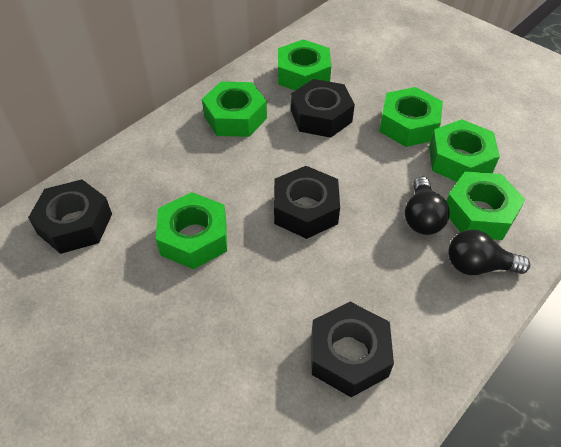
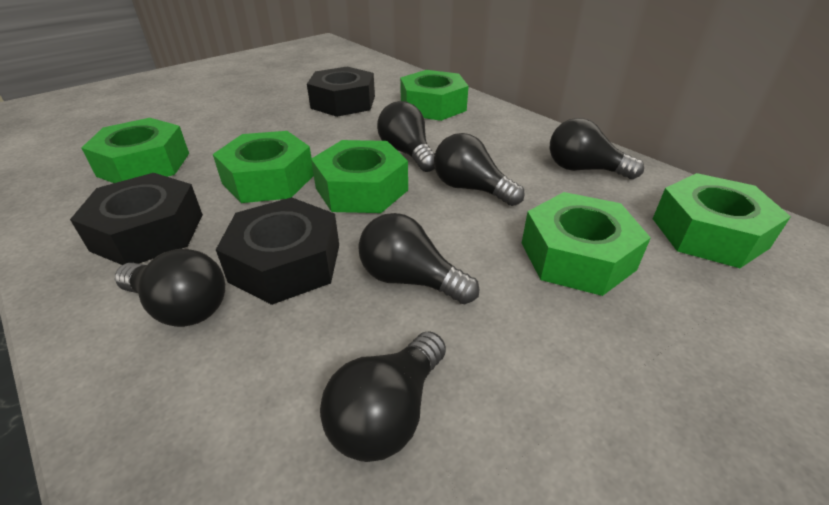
black light bulb: [405,176,450,235] [448,229,530,275] = 2 -> [115,249,225,327] [320,331,446,462] [358,213,479,304] [377,101,435,172] [434,133,525,206] [550,118,644,179] = 6
black nut: [28,180,112,254] [274,166,340,239] [291,79,355,138] [311,302,394,397] = 4 -> [70,173,203,265] [216,197,339,305] [307,67,375,117] = 3

